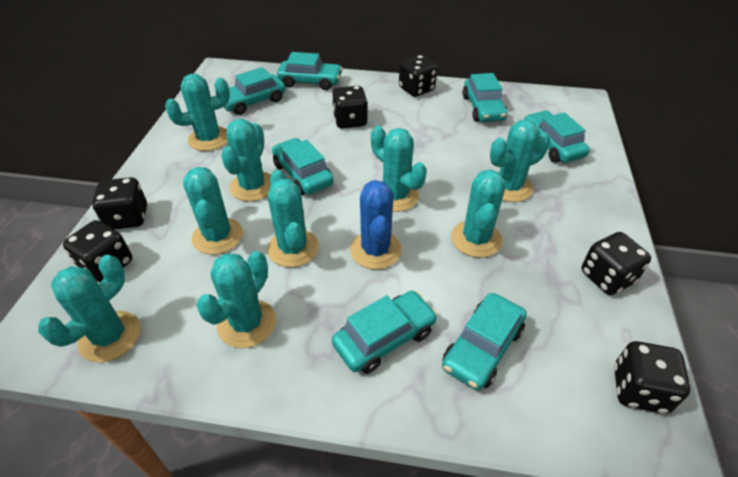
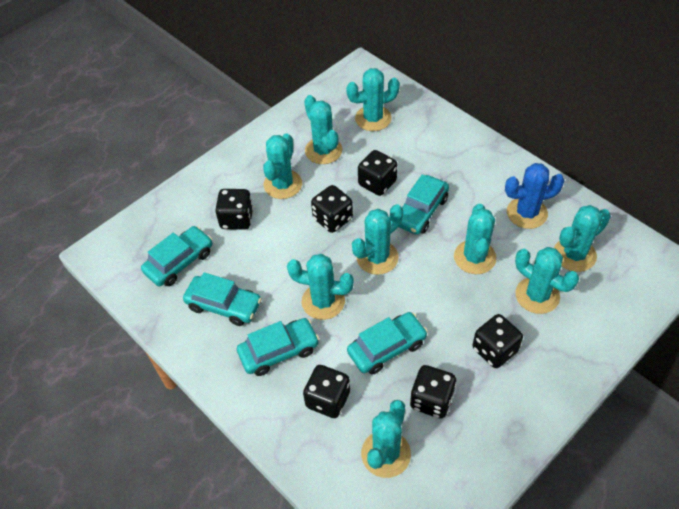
turquoise car: [215,67,286,115] [272,138,334,195] [277,52,343,90] [332,291,437,374] [442,293,527,390] [463,73,508,122] [524,111,590,163] = 7 -> [141,226,212,286] [183,272,262,326] [237,318,319,376] [347,312,428,375] [399,174,449,235] = 5

